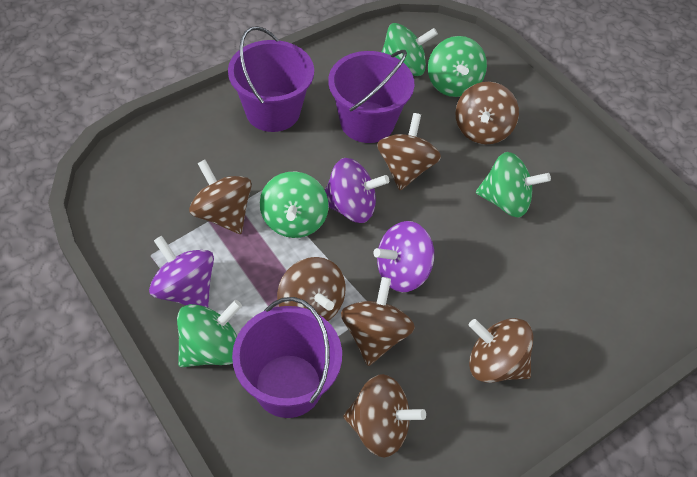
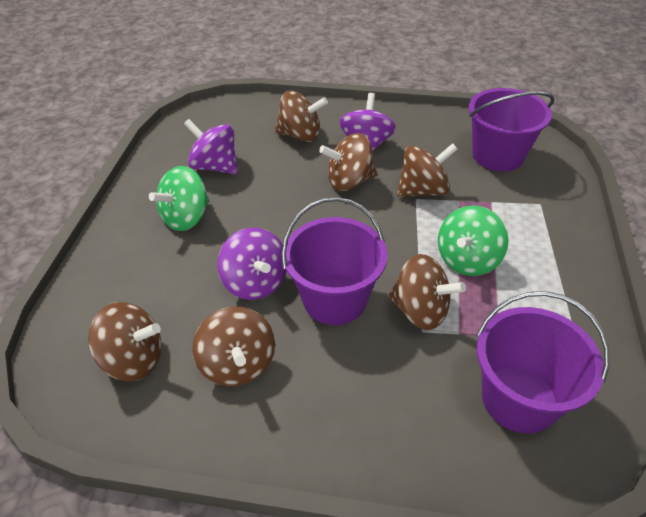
brown spinning top: [189,160,252,234] [277,257,346,321] [341,277,415,366] [343,374,426,457] [377,113,441,190] [455,82,519,145] [469,318,533,383] = 7 -> [88,302,162,382] [192,307,275,386] [275,90,328,142] [319,133,377,191] [388,254,466,330] [397,143,457,197] = 6
green spinning top: [177,300,242,367] [260,172,329,238] [382,23,438,76] [428,36,487,97] [476,152,551,218] = 5 -> [149,166,209,231] [438,205,509,276] = 2

